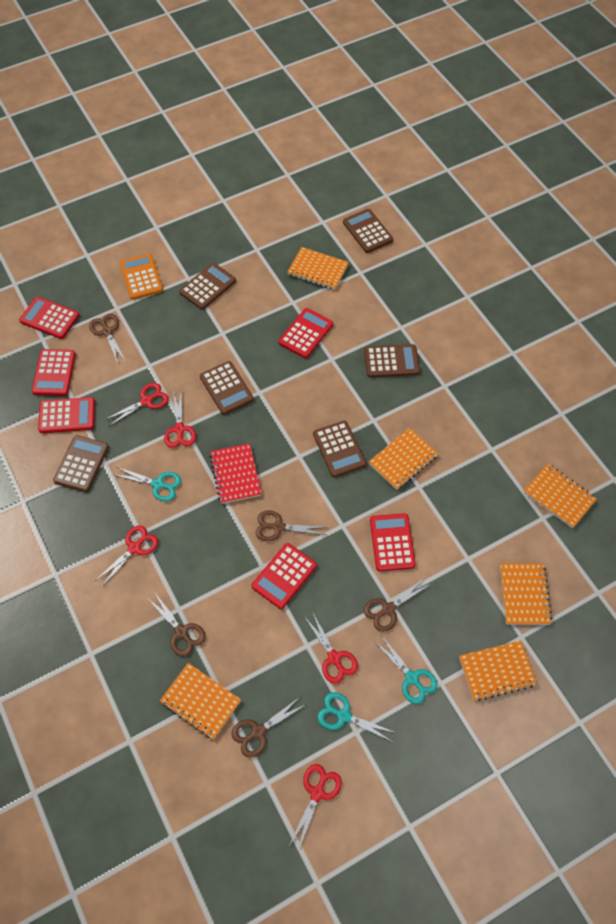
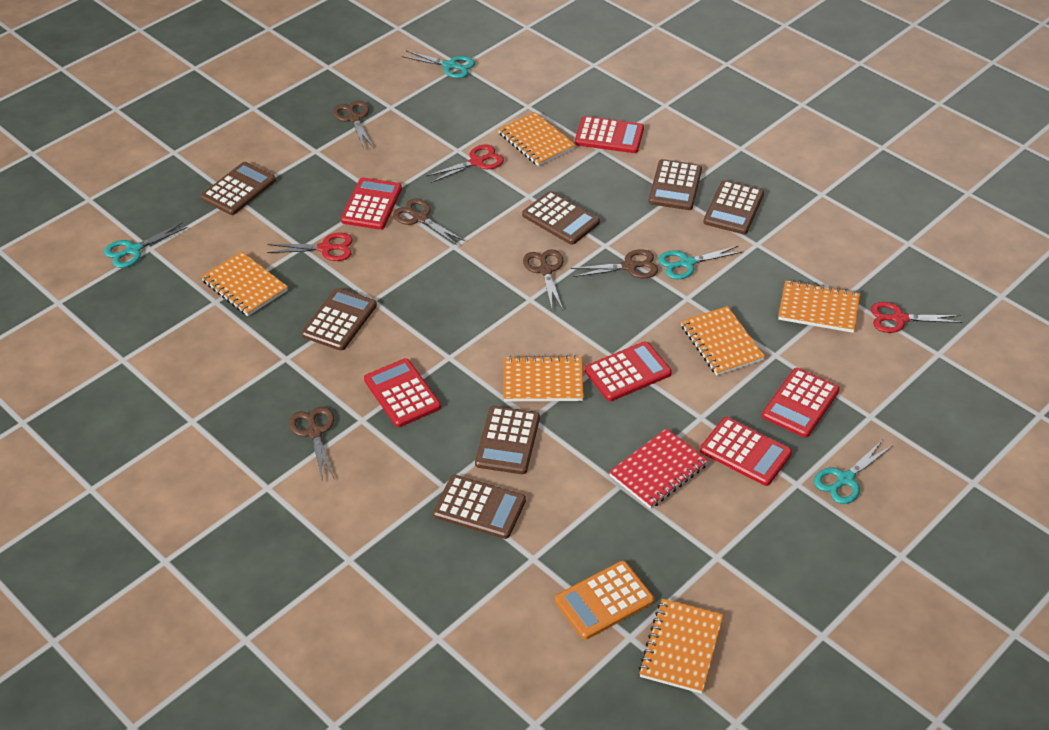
brown calculator: [53,435,109,492] [179,263,236,310] [200,361,254,415] [313,421,366,478] [343,209,393,253] [364,344,420,377] = 6 -> [201,162,276,215] [301,288,377,351] [433,475,526,539] [475,406,540,474] [522,191,600,245] [648,159,702,210] [703,180,764,234] = 7
red scissors: [95,525,158,587] [105,383,169,426] [164,389,196,448] [290,764,342,848] [305,613,358,684] = 5 -> [267,233,353,261] [427,145,504,183] [871,302,963,333] = 3
turquoise scissors: [112,467,181,501] [317,692,396,742] [374,635,438,704] = 3 -> [104,222,188,268] [402,51,475,78] [658,245,743,279] [814,441,892,504] = 4

